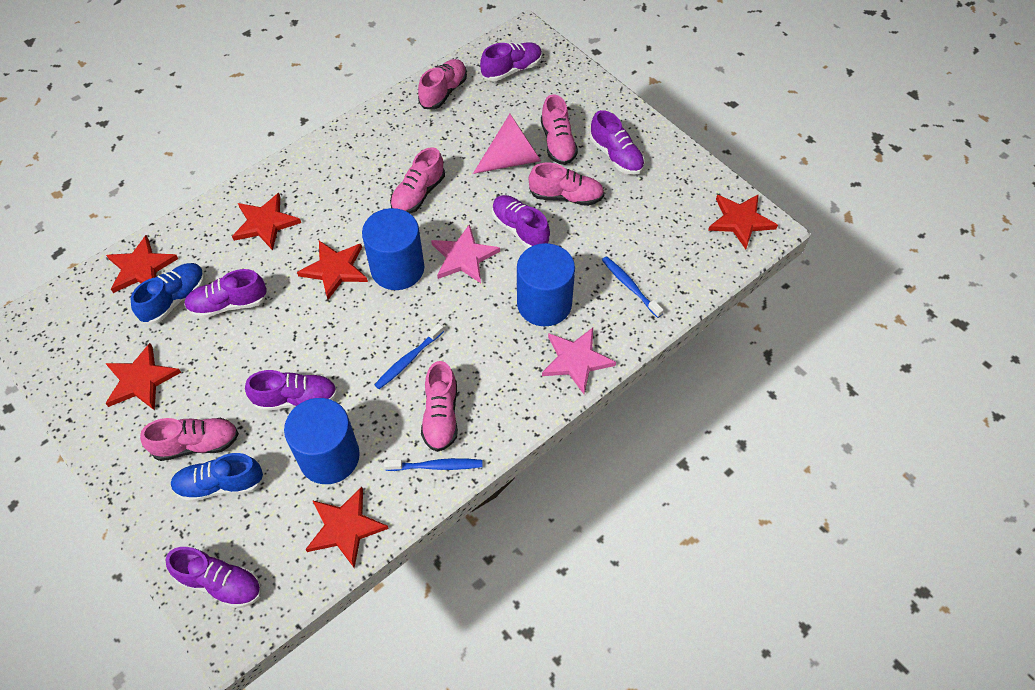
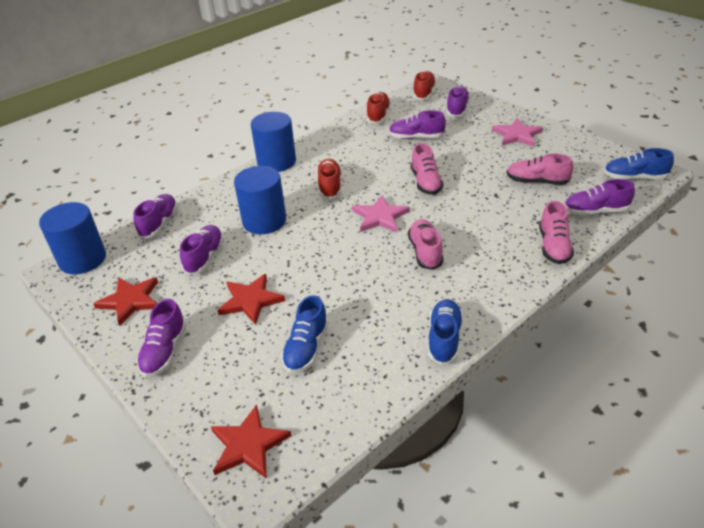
blue shoe: [130,263,205,324] [170,453,264,502] = 2 -> [281,295,329,373] [428,299,463,365] [604,148,674,180] = 3
blue toothbrush: [374,323,444,389] [384,458,483,471] [602,256,663,318] = 3 -> none = 0
pink cone: [473,114,541,174] = 1 -> none = 0
pink shoe: [140,418,239,461] [390,147,445,214] [418,59,467,109] [421,361,458,452] [529,163,604,206] [541,94,578,165] = 6 -> [408,219,443,270] [411,143,443,195] [507,154,573,185] [539,201,574,264] = 4
red shoe: none = 0 -> [317,159,341,199] [367,92,391,124] [413,71,436,100] = 3
red star: [105,343,181,411] [106,235,178,293] [232,193,301,250] [297,241,368,300] [305,487,389,568] [708,194,778,249] = 6 -> [93,277,158,326] [211,405,292,479] [217,274,285,325] = 3

